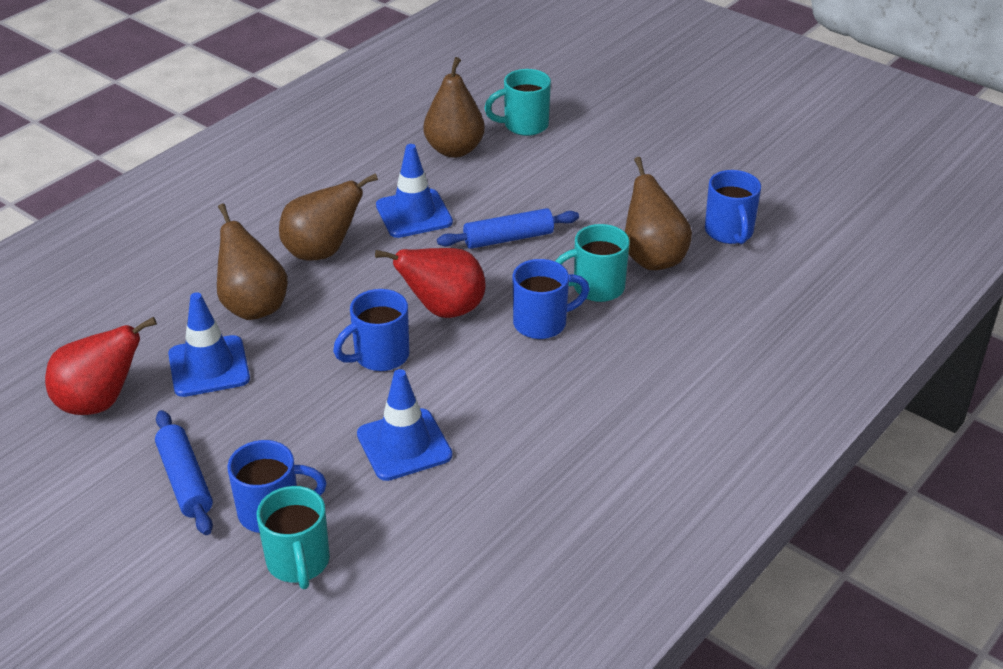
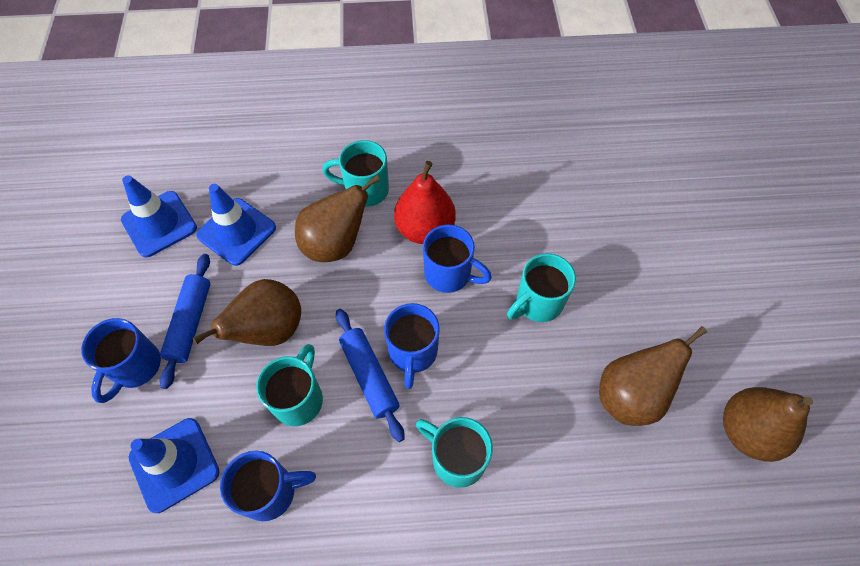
red pear: [45,317,157,415] [375,248,485,318] = 2 -> [394,161,456,244] = 1
turquoise mug: [257,486,330,589] [484,69,551,136] [555,224,630,302] = 3 -> [256,344,323,426] [322,140,389,207] [416,417,493,488] [507,253,576,322] = 4

